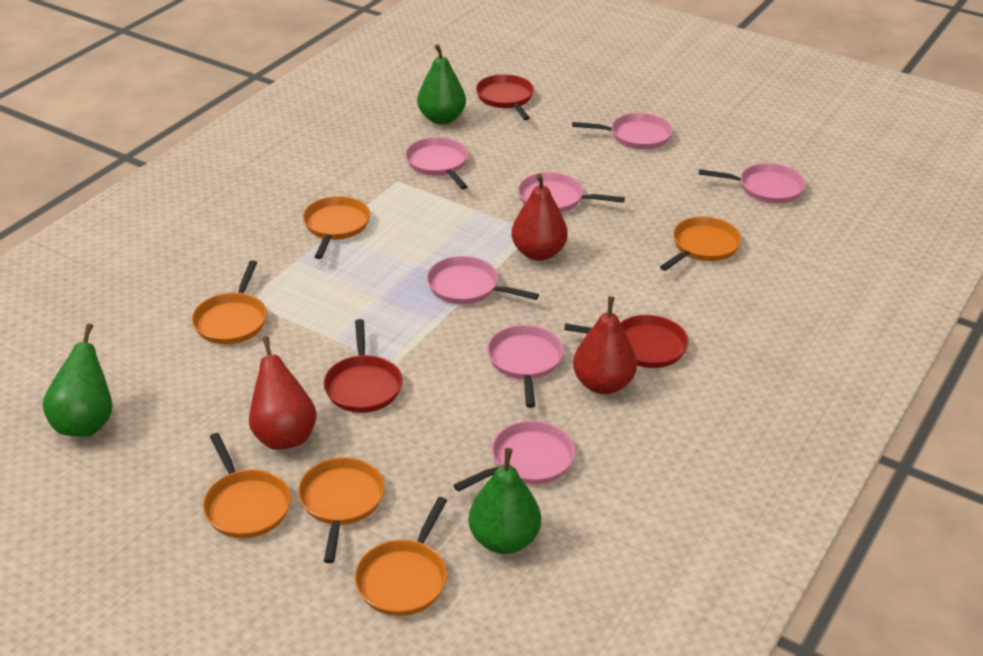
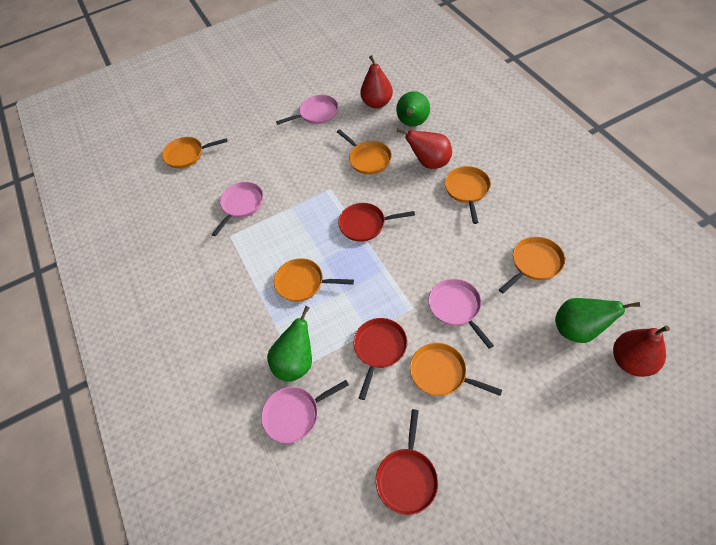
pink pan: [405,137,468,189] [427,256,539,304] [453,421,575,492] [487,325,564,408] [518,172,625,213] [572,113,672,149] [699,163,806,204] = 7 -> [212,182,263,236] [261,380,349,443] [276,95,338,125] [428,279,494,349] = 4

